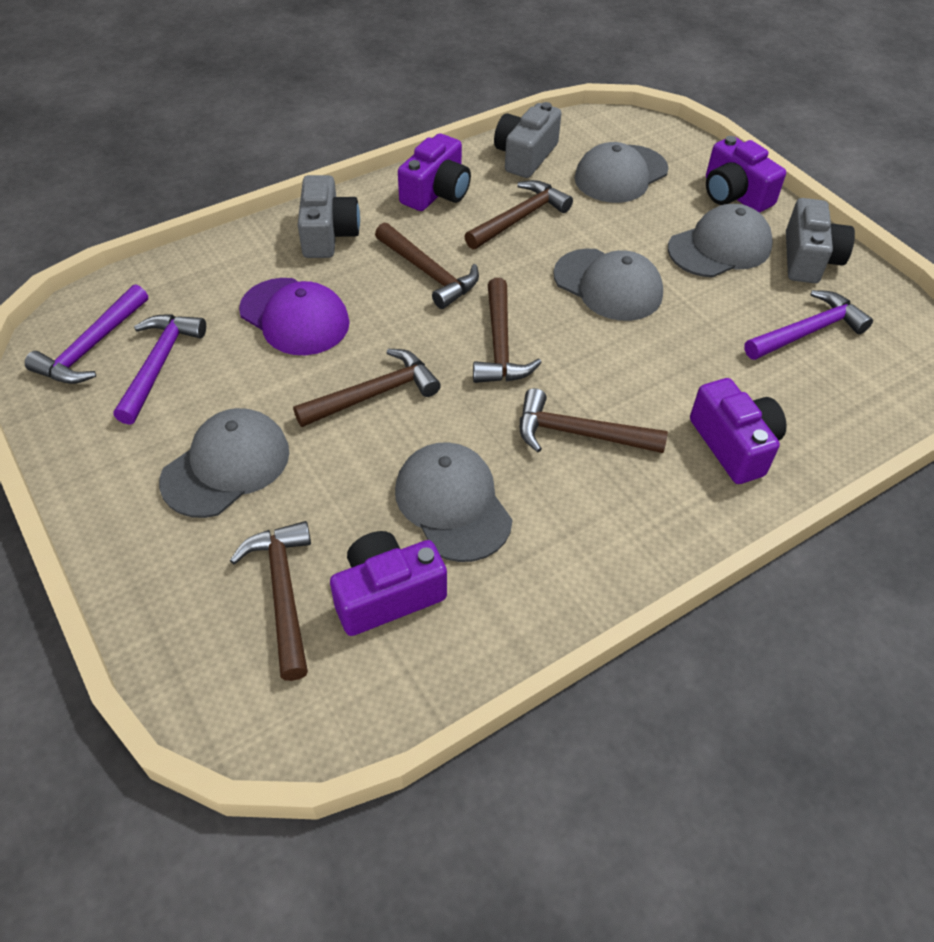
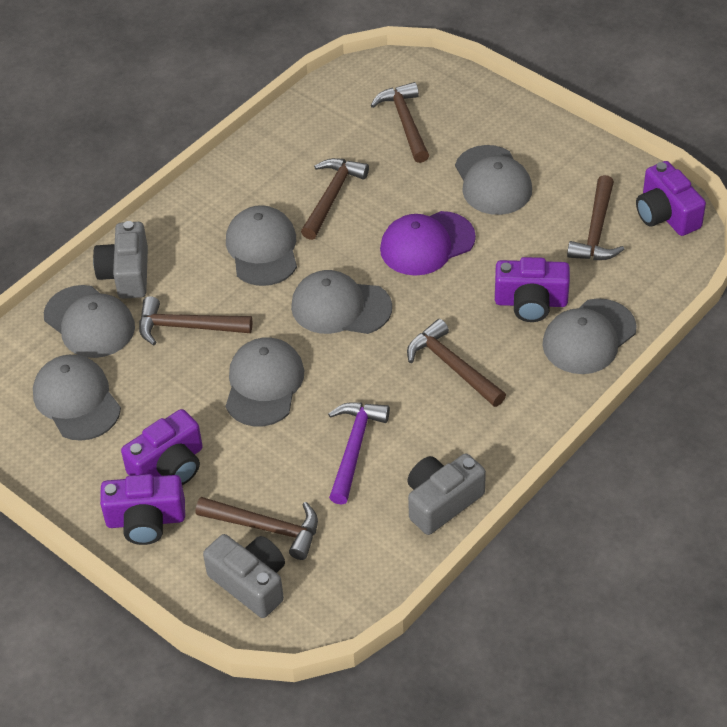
grey cap: [159,408,289,518] [395,442,512,562] [553,248,663,321] [574,142,668,203] [668,204,773,278] = 5 -> [33,355,121,441] [44,285,135,358] [226,205,297,286] [226,337,304,426] [291,270,392,334] [455,145,532,215] [542,298,637,374] = 7
purple hammer: [25,284,148,384] [114,314,206,425] [744,290,873,360] = 3 -> [328,402,390,505] = 1

